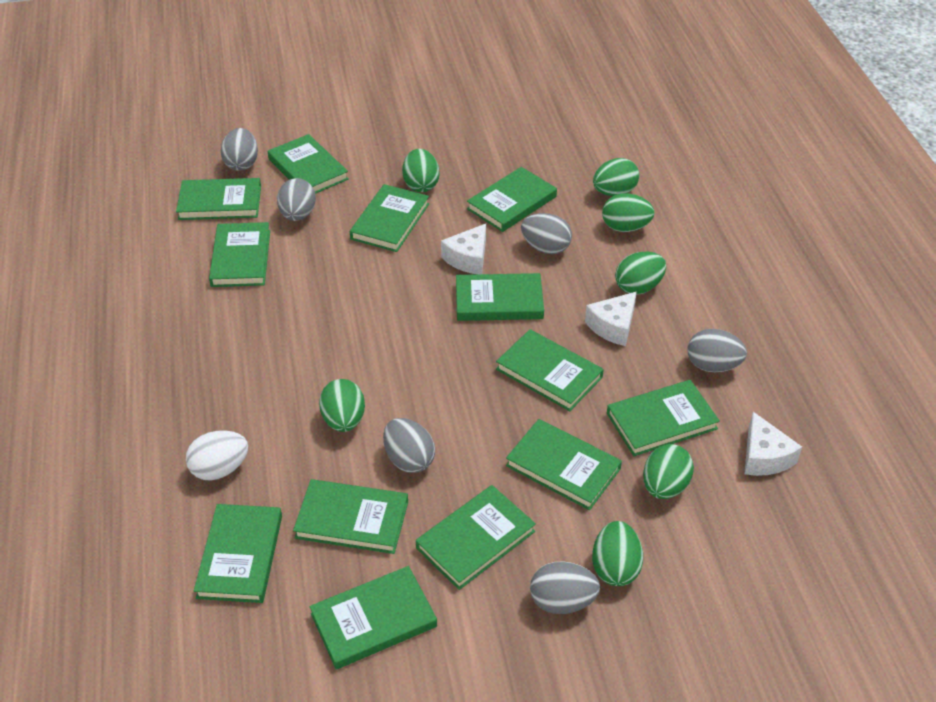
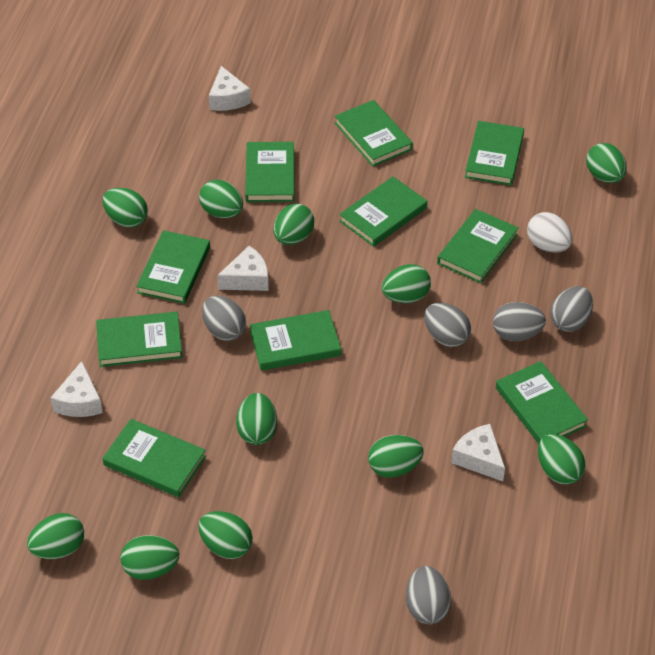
green book: [176,178,261,220] [194,504,282,603] [209,222,270,287] [268,134,349,194] [293,479,408,554] [309,566,437,669] [350,184,429,252] [416,485,536,590] [456,273,544,321] [467,167,557,232] [496,329,604,411] [506,419,622,510] [607,380,720,456] = 13 -> [96,312,183,367] [102,419,206,497] [136,230,210,304] [245,142,294,202] [250,310,341,371] [335,100,413,167] [339,176,427,247] [437,209,519,284] [465,121,524,186] [496,361,588,444] = 10
green egg: [319,379,365,432] [402,149,440,192] [592,521,643,586] [593,158,639,196] [602,193,655,232] [615,252,666,295] [643,444,694,499] = 7 -> [27,513,84,559] [102,188,148,227] [120,535,179,580] [198,511,253,559] [199,180,243,218] [236,393,277,445] [274,204,314,245] [368,435,424,478] [382,264,431,303] [538,434,586,485] [586,143,627,183] = 11
grey egg: [221,128,258,171] [277,178,316,221] [383,418,435,473] [521,213,572,254] [530,562,600,614] [688,329,747,372] = 6 -> [202,296,246,341] [406,566,451,624] [424,303,471,347] [493,302,546,341] [550,286,593,332] = 5
white cheese: [441,224,486,274] [585,291,637,346] [744,412,802,476] = 3 -> [51,361,103,417] [209,66,251,111] [217,246,269,291] [451,424,505,481] = 4

